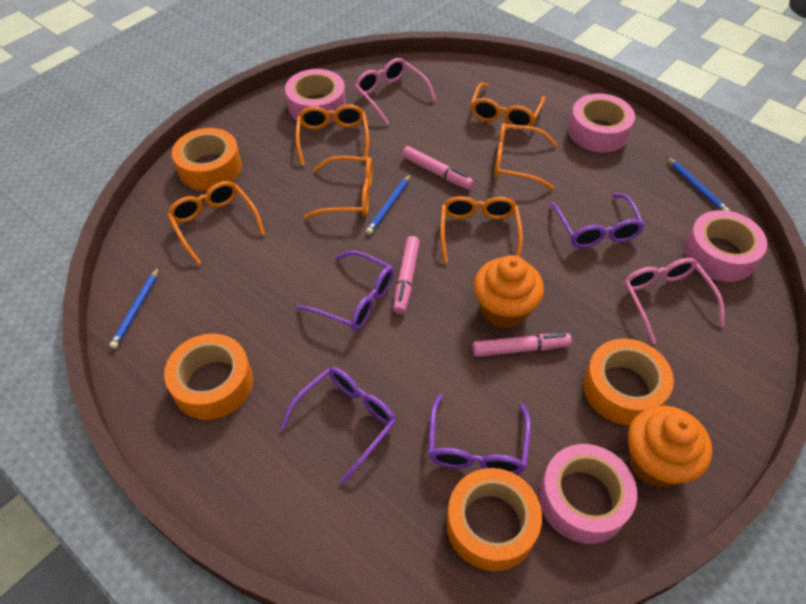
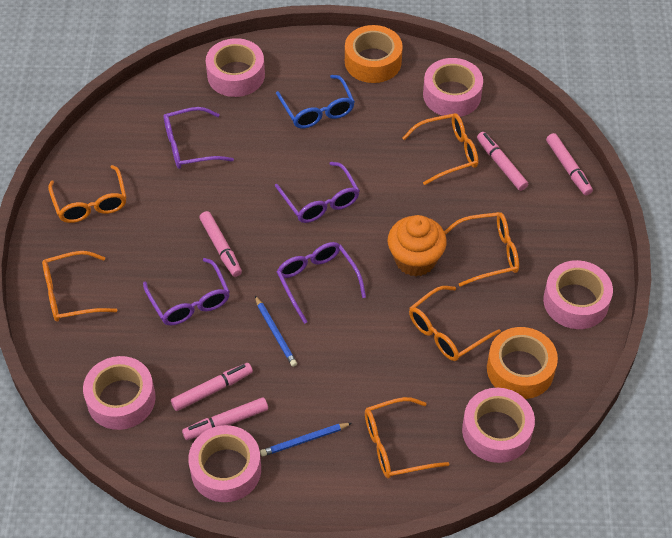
blue glasses: none = 0 -> [276,75,355,128] = 1
blue pencil: [109,267,159,349] [366,174,411,235] [666,156,730,211] = 3 -> [255,296,297,367] [260,423,352,457] = 2
orange cupcake: [474,255,544,329] [628,406,712,488] = 2 -> [388,215,447,276] = 1
orange tape: [164,334,253,420] [172,128,242,190] [446,468,542,571] [583,338,674,425] = 4 -> [345,25,403,83] [487,327,558,399] = 2
pink glasses: [355,58,436,124] [623,258,724,344] = 2 -> none = 0
pink marker: [393,236,420,314] [402,146,474,189] [473,333,572,357] = 3 -> [171,363,253,411] [182,397,268,440] [199,211,242,277] [477,132,528,191] [546,133,593,195] = 5
pink tape: [285,69,346,123] [539,444,637,544] [568,93,635,152] [684,210,767,282] = 4 -> [83,356,156,430] [188,425,261,502] [206,38,265,97] [423,58,483,117] [462,388,535,463] [543,260,613,329] = 6

